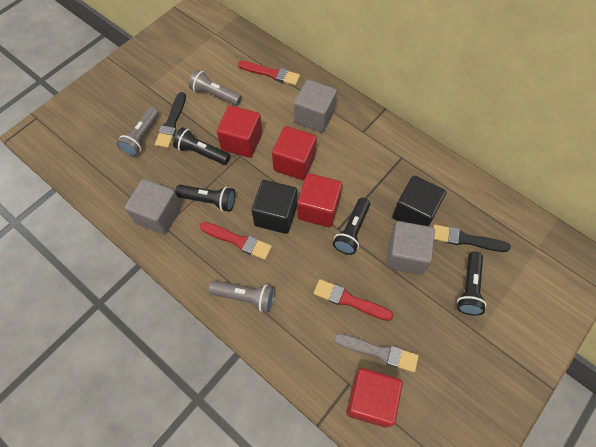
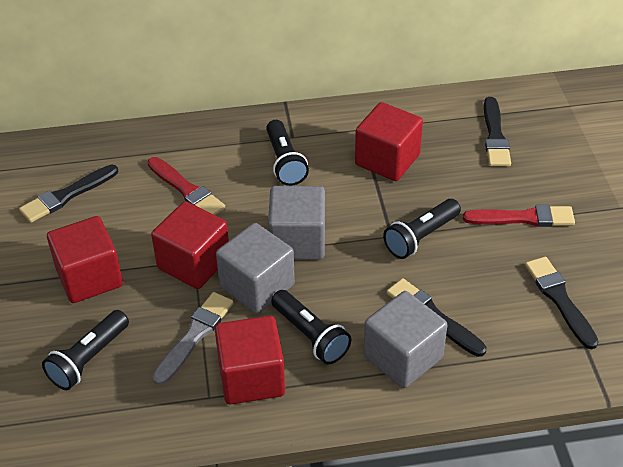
black brush: [155,92,186,148] [433,225,511,252] = 2 -> [19,165,118,223] [387,278,486,357] [484,97,511,166] [525,257,599,350] = 4
black cube: [251,180,297,234] [392,176,446,226] = 2 -> none = 0
grey flashlight: [117,107,159,156] [189,70,242,106] [209,281,275,312] = 3 -> none = 0
red brush: [200,222,272,260] [238,61,300,86] [314,279,393,321] = 3 -> [148,157,225,215] [463,205,575,227] = 2

